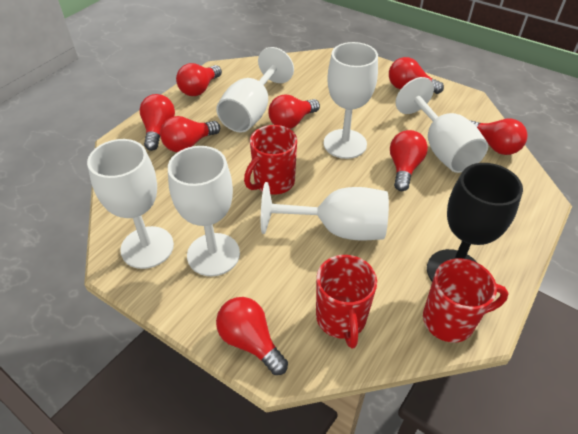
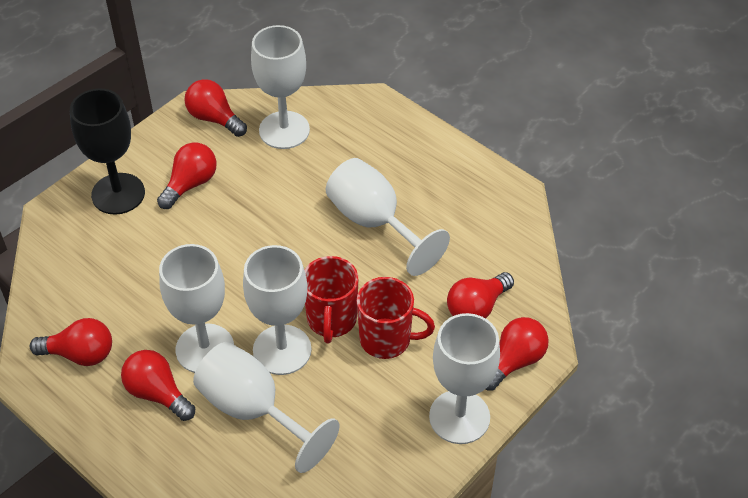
red light bulb: [140,94,175,151] [160,116,220,152] [176,63,222,96] [216,297,288,375] [268,94,320,129] [389,57,444,94] [390,130,428,191] [469,118,527,155] = 8 -> [30,318,112,366] [121,350,195,421] [157,142,217,209] [185,79,247,137] [447,272,514,318] [485,317,549,391] = 6
red mug: [244,125,297,195] [316,255,377,348] [423,258,509,343] = 3 -> [305,256,358,343] [357,277,435,359] = 2

